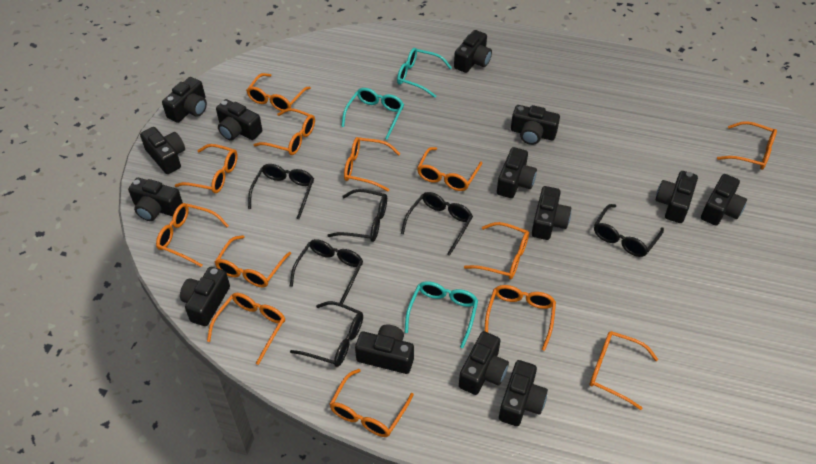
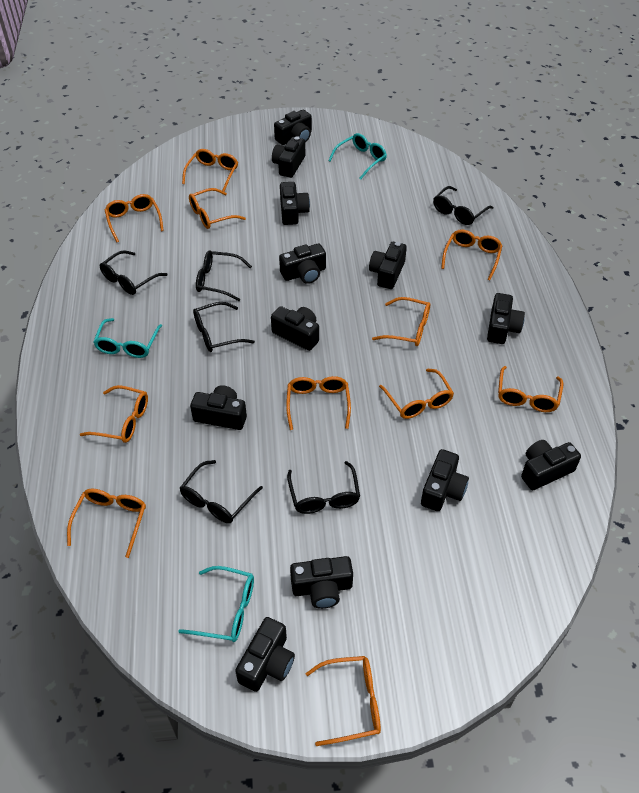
black camera: [128,178,183,221] [140,127,185,174] [162,77,207,123] [180,267,230,326] [216,99,262,141] [355,324,414,374] [454,30,492,73] [459,331,509,395] [497,147,537,198] [499,360,548,426] [511,105,560,145] [532,186,571,240] [655,171,698,223] [701,174,747,226] = 14 -> [190,385,247,430] [235,617,295,692] [271,306,319,351] [272,136,305,178] [274,110,312,145] [279,243,326,284] [280,182,310,225] [290,556,353,609] [369,242,407,289] [421,449,469,511] [487,293,525,344] [521,440,581,490] = 12
orange glasses: [156,203,229,267] [175,144,238,193] [207,293,285,365] [215,235,291,288] [246,73,311,111] [253,108,315,155] [330,369,414,437] [344,137,400,191] [417,147,482,191] [464,222,529,280] [485,285,556,351] [589,331,658,410] [717,121,777,170] = 13 -> [67,489,146,558] [80,385,148,443] [105,194,164,242] [182,149,238,192] [189,188,246,229] [286,376,351,430] [306,656,381,746] [372,297,430,346] [379,369,454,419] [441,229,503,280] [498,366,564,412] = 11

